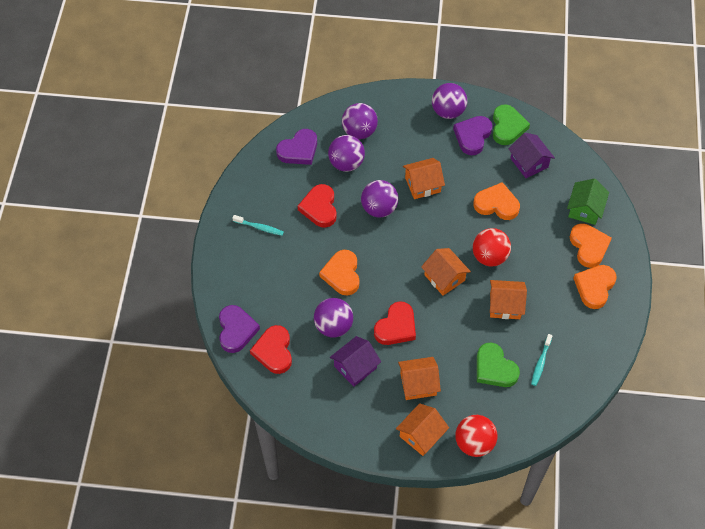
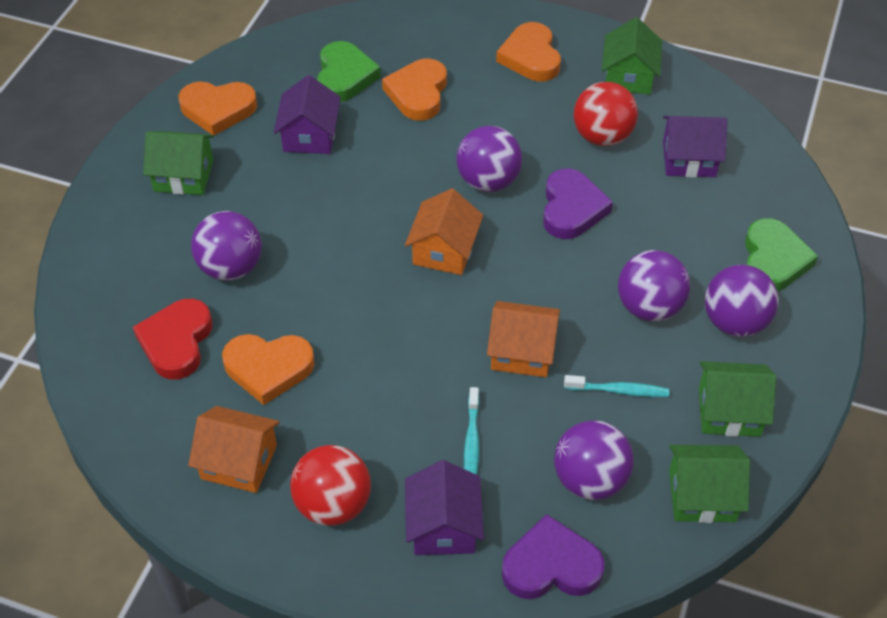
green house: [567,179,609,225] = 1 -> [143,131,214,195] [602,17,662,94] [669,445,750,523] [699,361,776,437] = 4
orange house: [396,403,449,456] [398,357,441,400] [403,158,445,199] [421,248,471,296] [490,280,527,319] = 5 -> [188,406,280,493] [405,188,483,275] [487,301,560,377] = 3
purple heart: [219,305,260,353] [276,129,317,165] [453,116,493,155] = 3 -> [502,514,605,599] [543,169,613,239] = 2
purple house: [330,336,381,387] [509,133,555,178] = 2 -> [274,75,341,154] [405,460,484,555] [663,116,728,178] = 3
red heart: [250,325,292,374] [298,184,337,228] [374,301,416,345] = 3 -> [133,299,212,380] = 1

